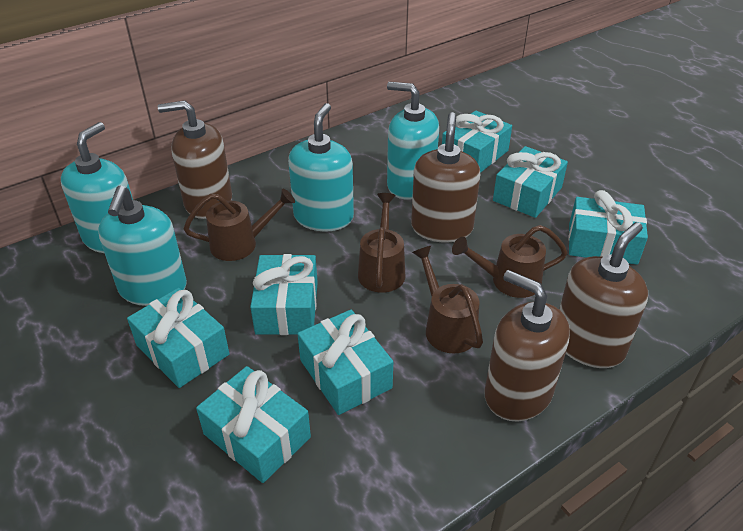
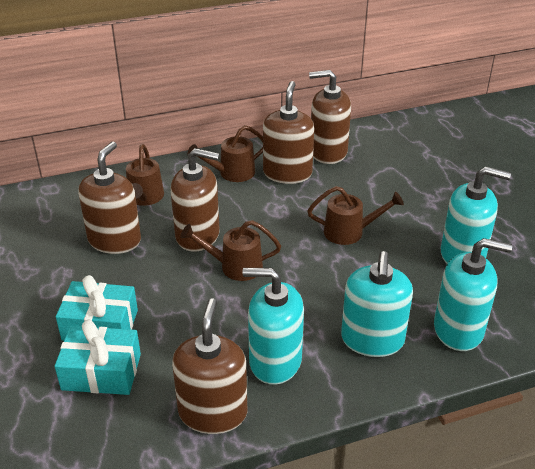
brown soap dispenser: [158,101,232,219] [411,112,480,243] [484,270,570,422] [559,222,648,368] = 4 -> [78,142,141,254] [171,148,220,251] [172,298,247,434] [263,81,314,184] [309,70,351,164] = 5
turquoise gift: [127,288,230,388] [196,366,311,483] [250,254,318,335] [298,310,393,415] [442,110,512,173] [493,146,568,218] [568,190,648,265] = 7 -> [55,320,141,395] [56,275,138,341] = 2

